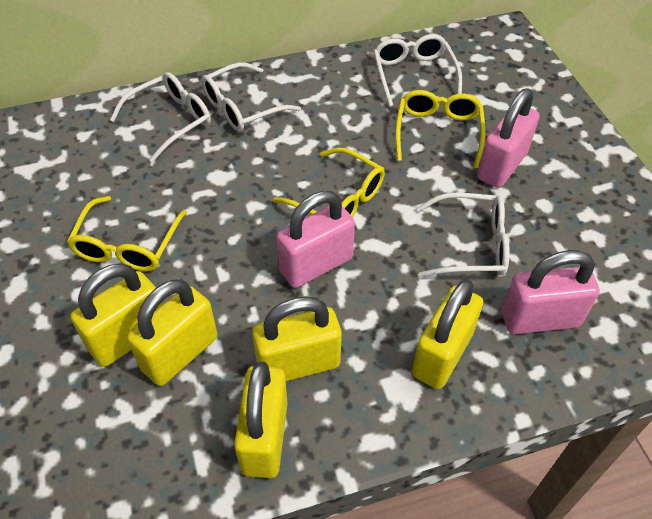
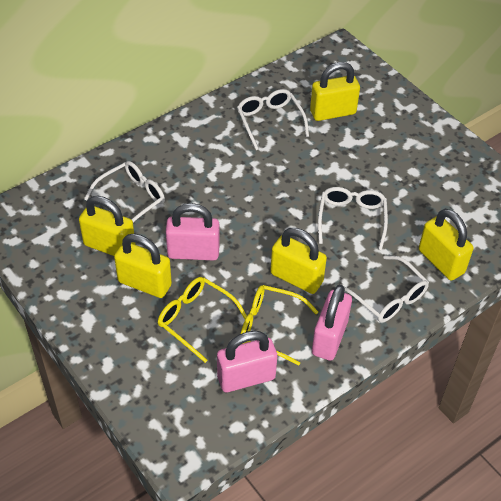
yellow glasses: [67,196,187,271] [273,147,385,217] [395,90,486,168] = 3 -> [158,277,247,363] [241,285,318,366] = 2

